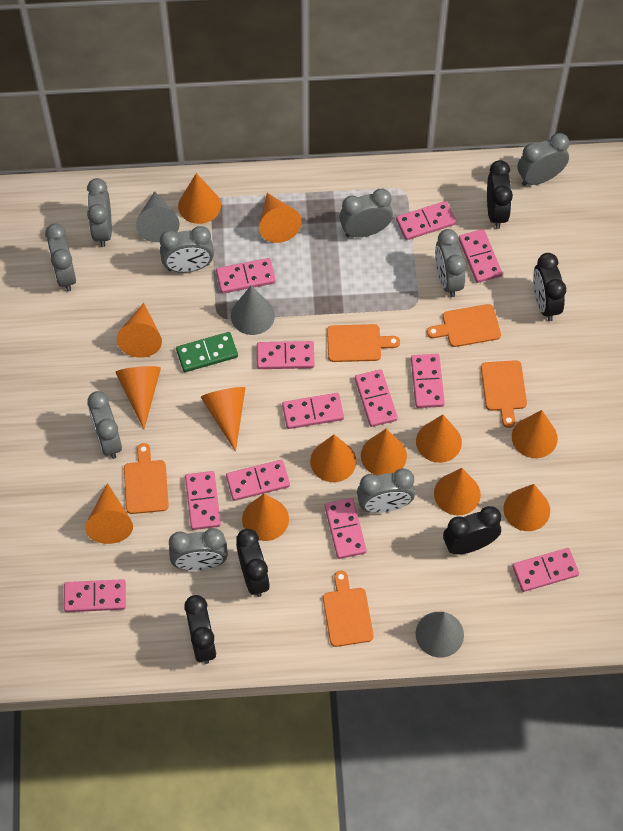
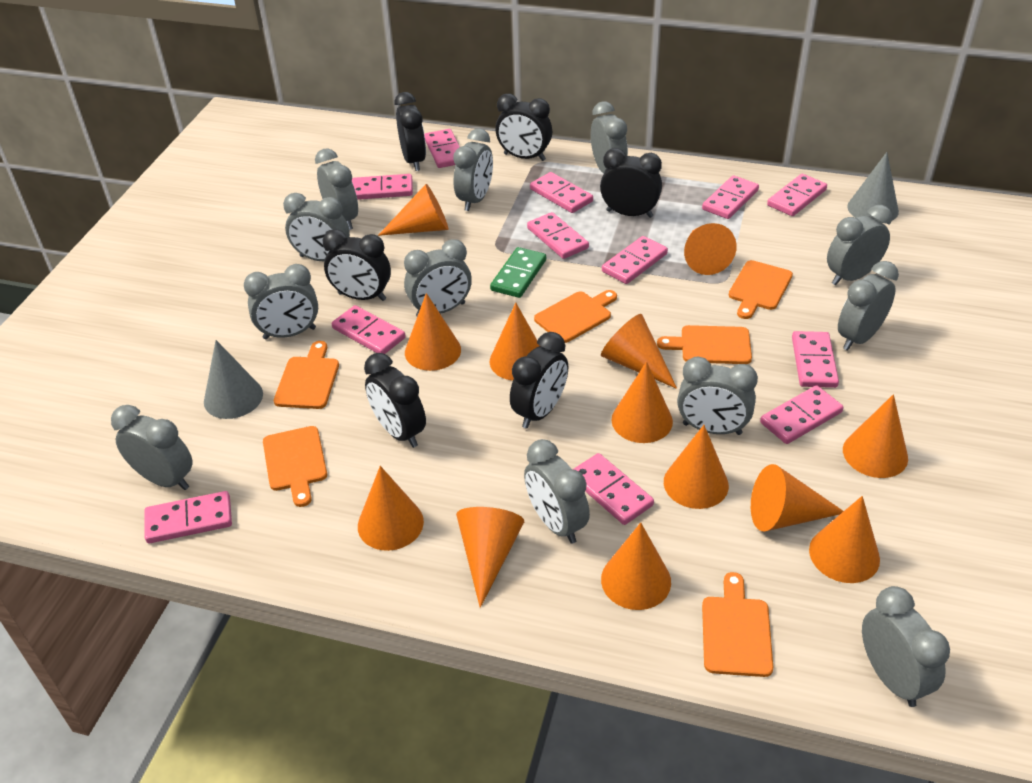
black clock: [184,595,217,664] [236,529,270,597] [443,506,501,554] [487,160,513,229] [533,253,566,321] = 5 -> [323,229,391,301] [364,353,426,448] [394,92,426,171] [496,94,552,161] [510,332,568,428] [600,148,662,218] = 6
grey clock: [45,223,76,292] [87,178,112,247] [87,391,122,459] [160,226,214,273] [169,528,228,571] [339,189,393,237] [357,468,415,513] [435,229,466,297] [517,133,569,186] = 9 -> [111,405,193,490] [244,264,318,340] [283,193,350,261] [315,148,358,230] [404,239,472,316] [453,129,493,211] [524,439,590,544] [591,101,628,173] [677,356,758,435] [827,205,892,285] [838,261,899,351] [862,586,950,707] = 12
grey cone: [136,191,180,242] [231,286,275,335] [416,612,464,658] = 3 -> [204,340,263,419] [847,152,899,223] = 2
orange cutting board: [124,443,169,514] [323,570,374,647] [327,324,400,362] [427,304,501,347] [481,360,527,428] = 5 -> [263,426,327,507] [274,341,339,409] [534,290,617,343] [657,325,752,364] [702,572,773,677] [729,260,793,319] = 6

